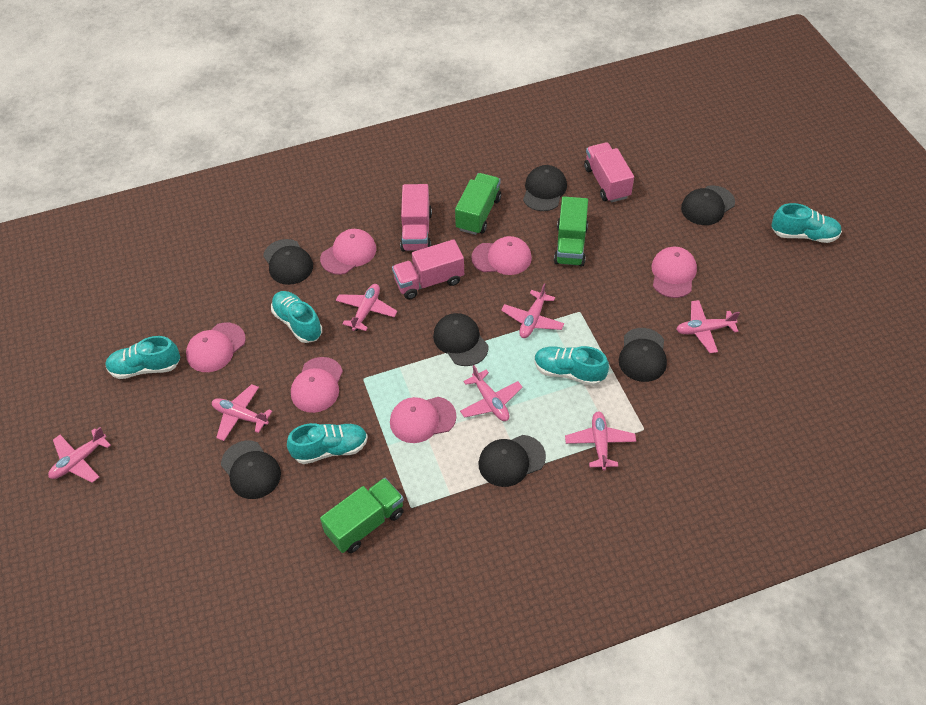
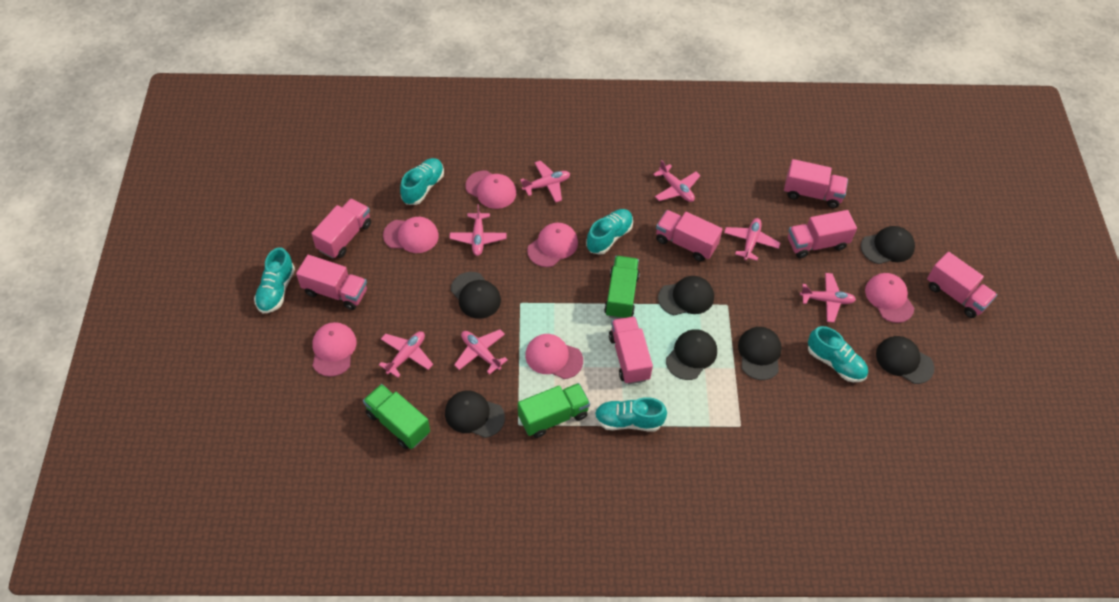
pink truck: [392,239,464,299] [400,184,432,252] [584,142,634,203] = 3 -> [296,255,367,310] [311,198,371,259] [609,316,653,384] [656,210,723,261] [784,159,848,208] [788,210,857,258] [927,252,997,318] = 7

